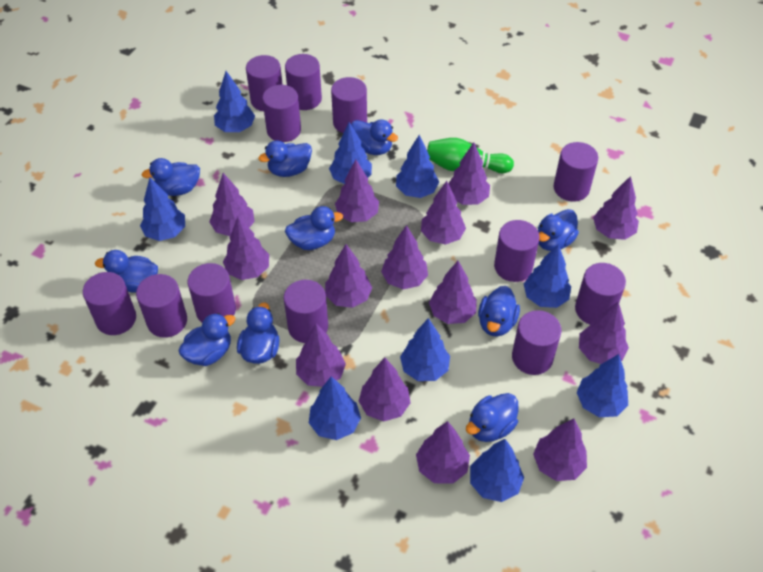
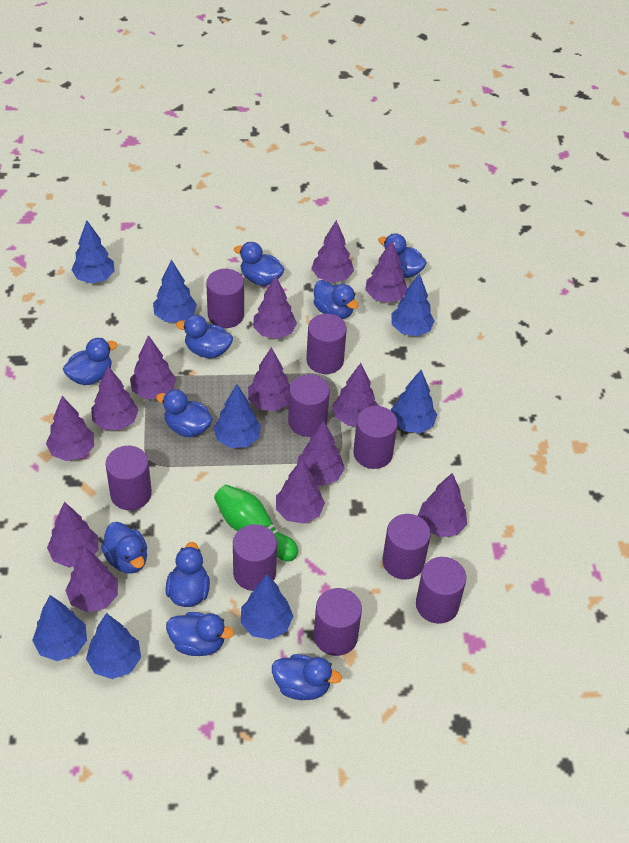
blue tree: [140,178,185,241] [214,71,255,132] [309,376,361,440] [329,122,372,184] [396,135,439,198] [400,318,450,381] [470,439,524,502] [524,244,571,308] [576,354,628,417] = 9 -> [32,595,87,661] [71,220,114,283] [86,613,141,679] [153,259,197,322] [213,384,261,448] [241,574,293,640] [391,273,435,336] [391,370,437,433] = 8
purple cylinder: [83,272,136,335] [136,274,187,338] [188,263,236,322] [246,55,283,111] [262,85,301,142] [284,280,328,343] [285,54,322,110] [331,77,367,133] [494,220,539,282] [512,310,561,375] [554,142,598,201] [575,263,626,325] = 12 -> [106,446,152,510] [206,269,244,328] [233,524,277,591] [288,374,330,437] [306,314,347,374] [314,588,362,656] [353,406,398,469] [382,514,431,580] [416,557,466,624] = 9
purple tree: [209,173,255,236] [223,216,269,280] [296,324,346,387] [325,244,372,308] [335,159,379,222] [359,358,410,422] [381,225,428,289] [416,421,470,484] [421,181,466,245] [429,261,477,324] [448,142,490,205] [533,419,587,481] [579,301,629,364] [593,176,639,240] = 14 -> [46,396,94,461] [47,502,98,568] [65,547,118,612] [91,366,138,430] [130,335,176,399] [248,347,290,411] [253,275,297,339] [276,459,325,524] [297,421,345,486] [312,220,354,283] [333,363,379,426] [365,241,408,303] [418,473,467,537] = 13

